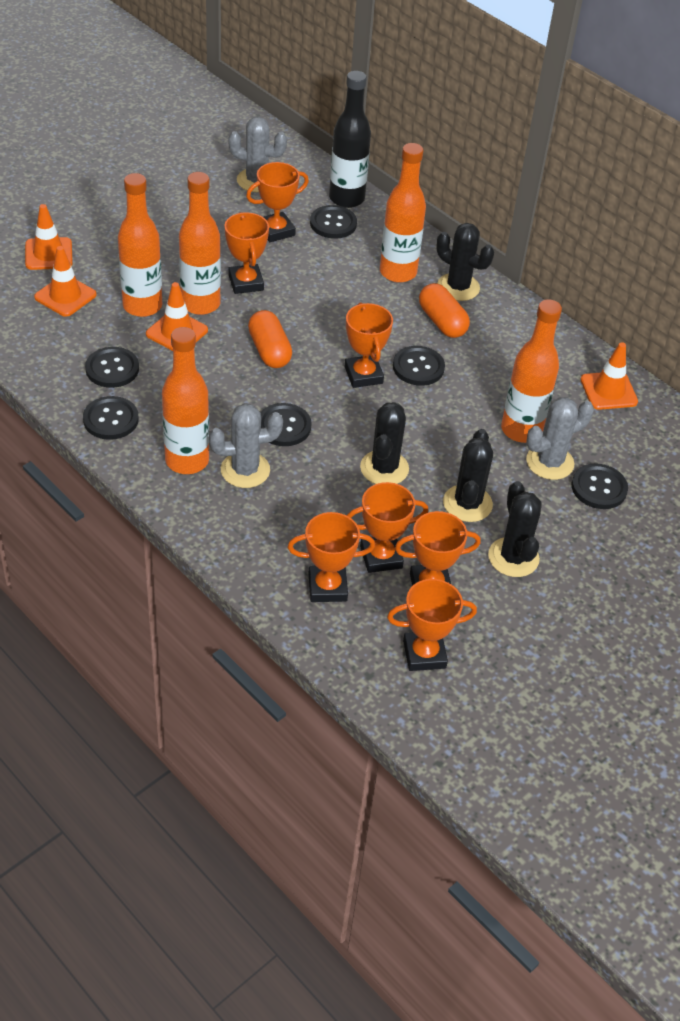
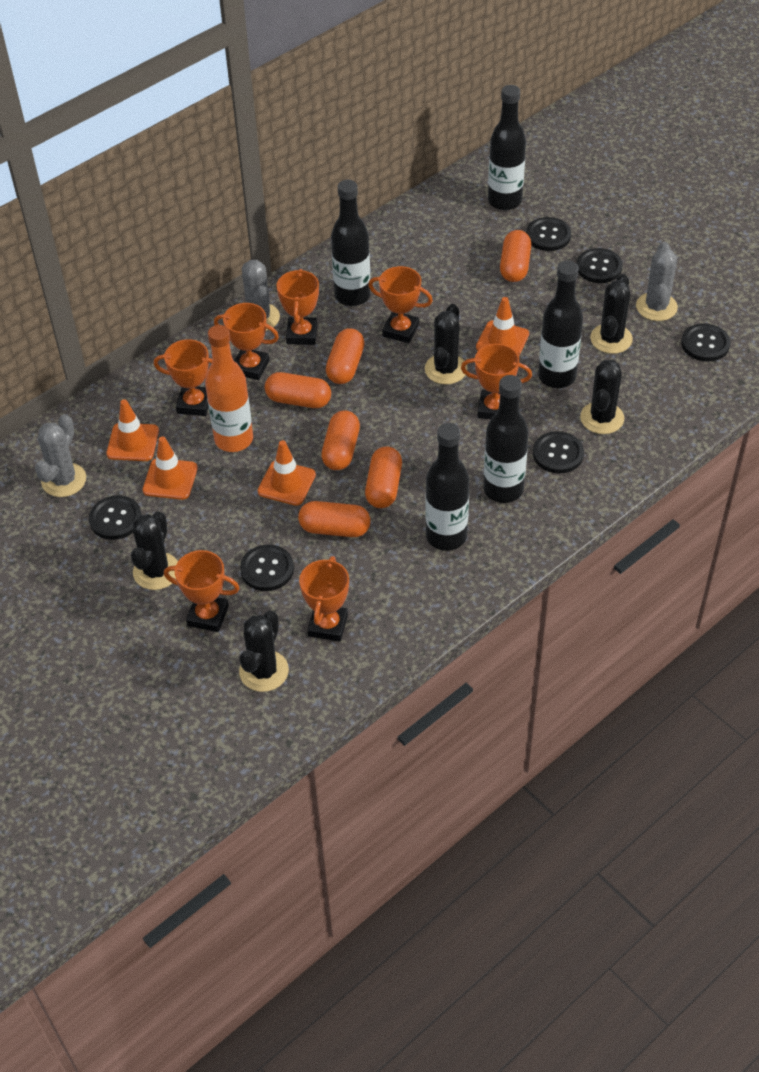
black bottle: [329,71,371,208] = 1 -> [331,180,371,306] [425,423,469,551] [483,375,528,503] [488,85,526,210] [538,260,583,388] = 5
black cactus: [360,402,409,484] [437,223,494,301] [443,429,493,522] [488,481,542,577] = 4 -> [131,511,178,590] [239,610,289,692] [425,304,467,385] [580,360,624,434] [590,274,633,354] = 5
orange bottle: [118,173,162,317] [162,327,209,474] [179,172,221,315] [380,143,426,283] [501,299,562,443] = 5 -> [205,325,253,452] = 1
orange capsule: [248,310,292,368] [419,283,470,338] = 2 -> [265,372,331,408] [298,501,371,537] [321,410,360,470] [326,328,365,384] [365,446,402,508] [500,230,531,282] = 6

